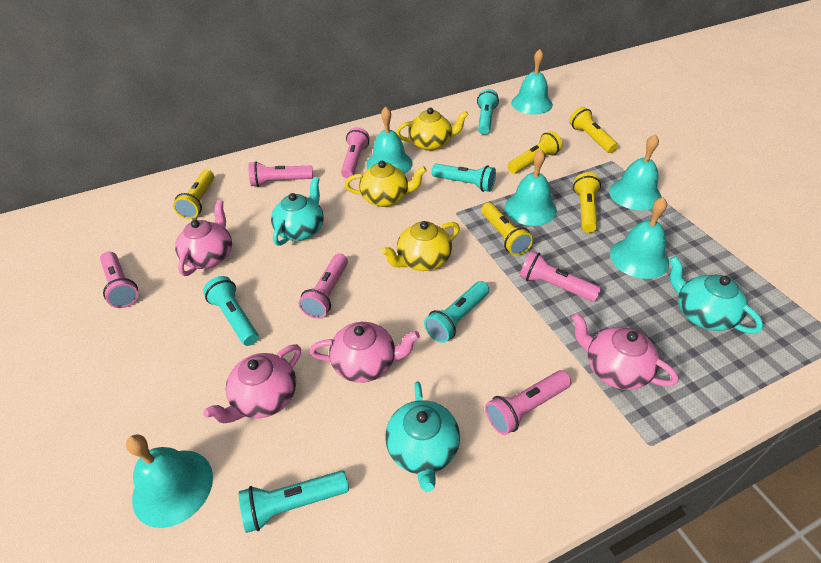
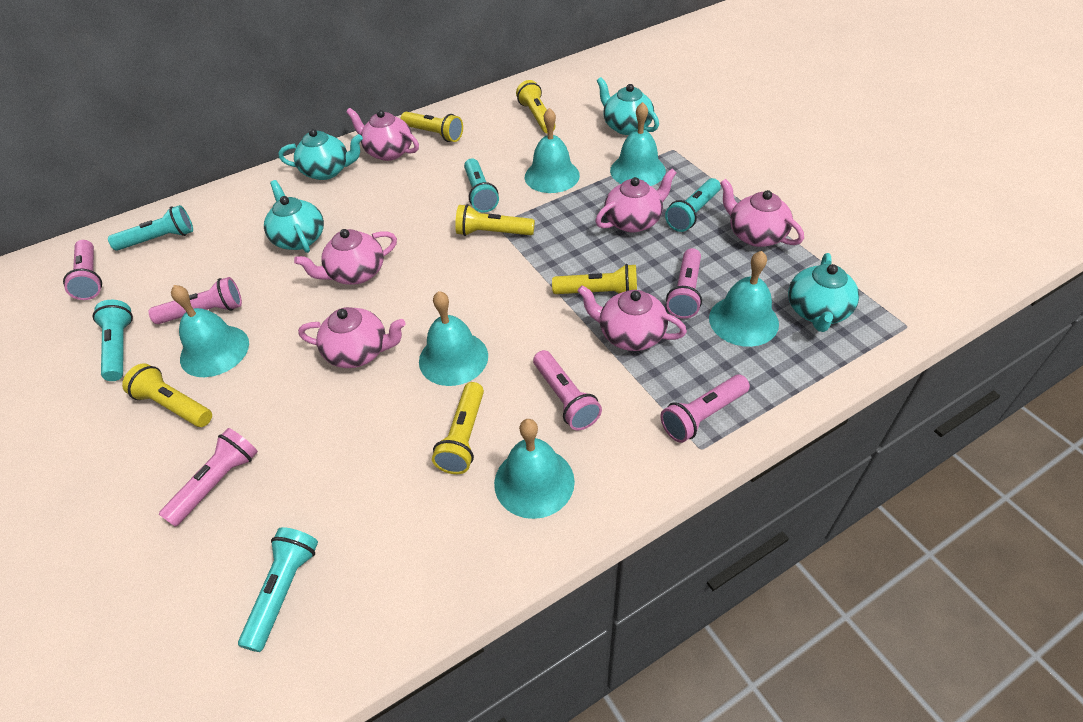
pink teapot: [175,200,232,276] [203,344,301,423] [310,322,420,383] [572,313,678,390] = 4 -> [294,229,397,285] [298,307,406,368] [346,108,419,161] [577,285,687,351] [595,168,677,233] [720,179,804,247] = 6
turquoise teapot: [271,177,324,246] [385,382,460,492] [669,256,764,334] = 3 -> [264,180,324,253] [279,129,363,180] [597,77,659,135] [788,253,859,332] = 4
yellow flashlight: [173,170,214,219] [481,202,533,256] [508,131,562,174] [569,107,618,153] [573,172,601,233] = 5 -> [122,363,212,427] [401,112,463,142] [432,382,484,474] [455,204,535,236] [516,80,556,134] [552,264,637,294] = 6
yellow teapot: [345,161,427,207] [381,221,460,271] [396,108,469,151] = 3 -> none = 0

